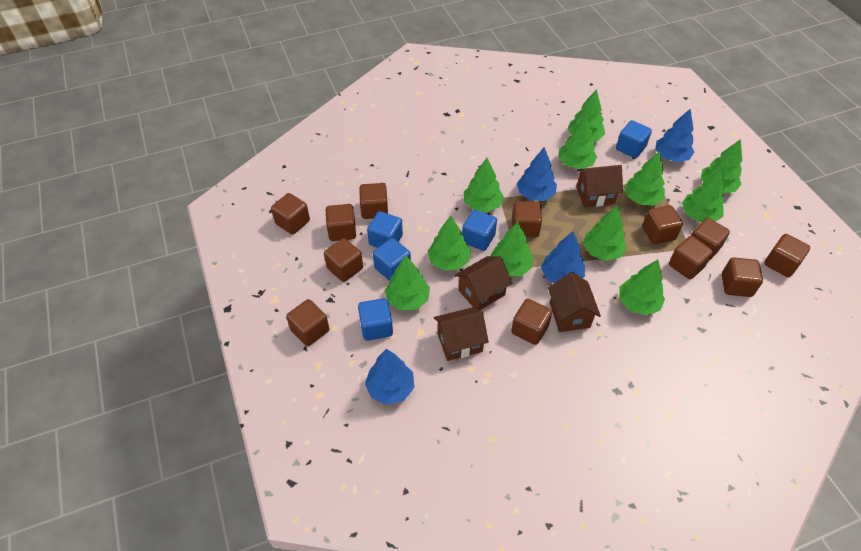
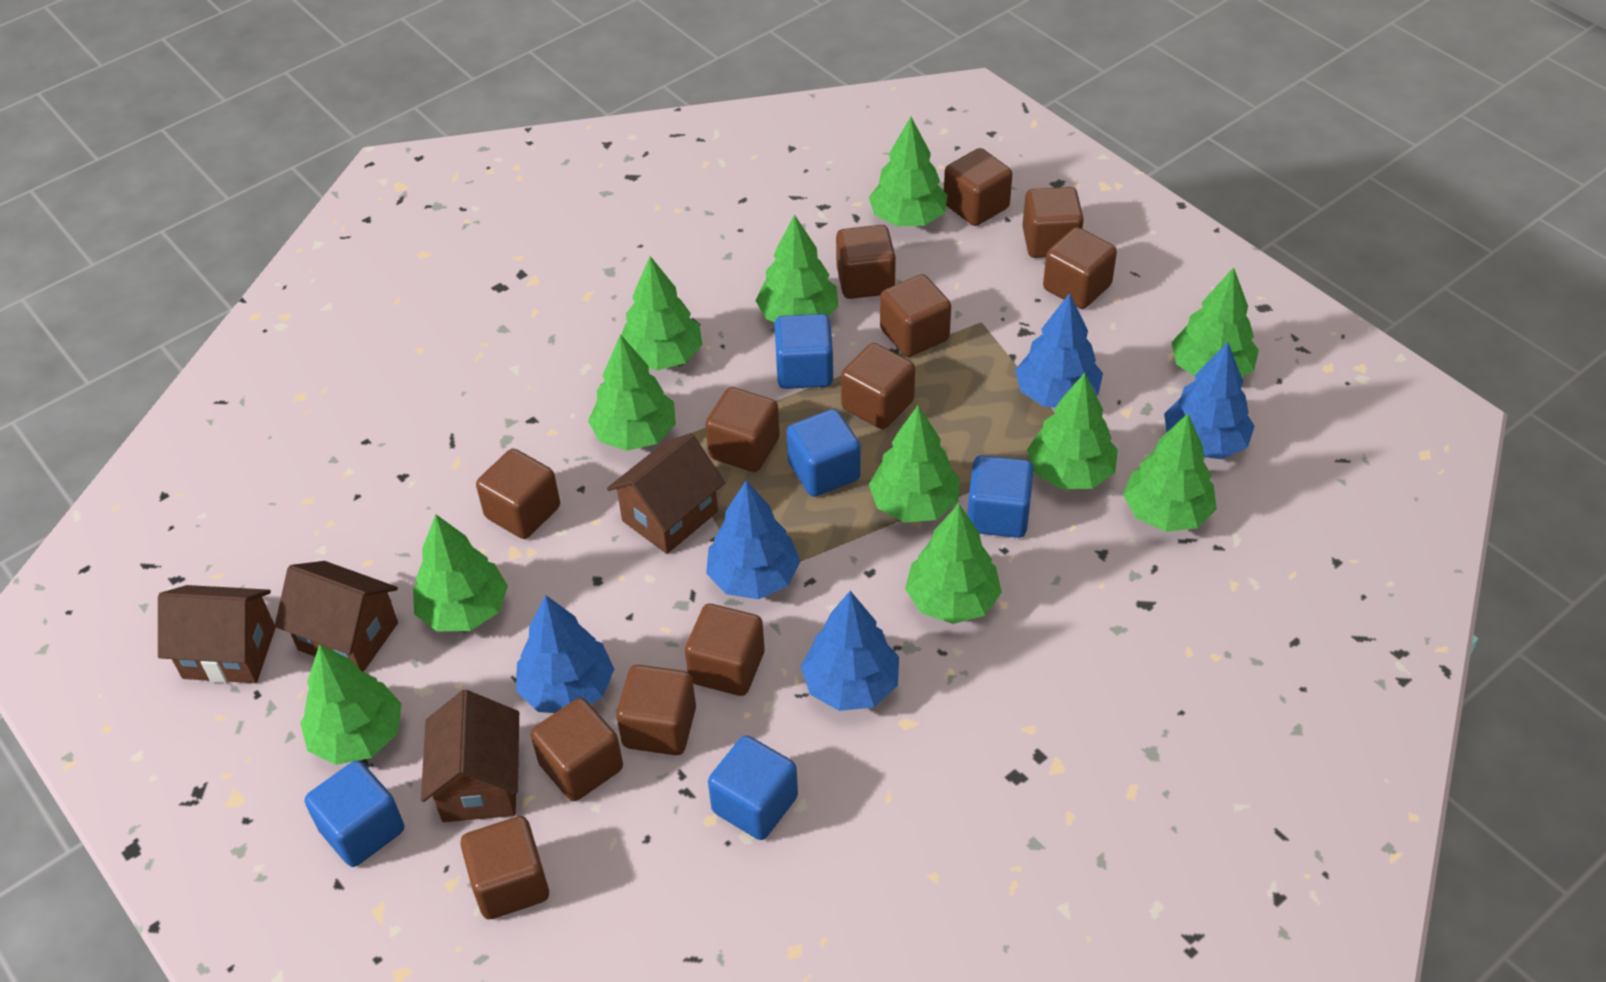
blue tree: [365,349,414,405] [517,147,557,201] [541,231,585,283] [655,108,694,162] = 4 -> [516,595,614,713] [706,480,801,599] [801,591,899,711] [1015,293,1103,407] [1164,342,1255,459] = 5

